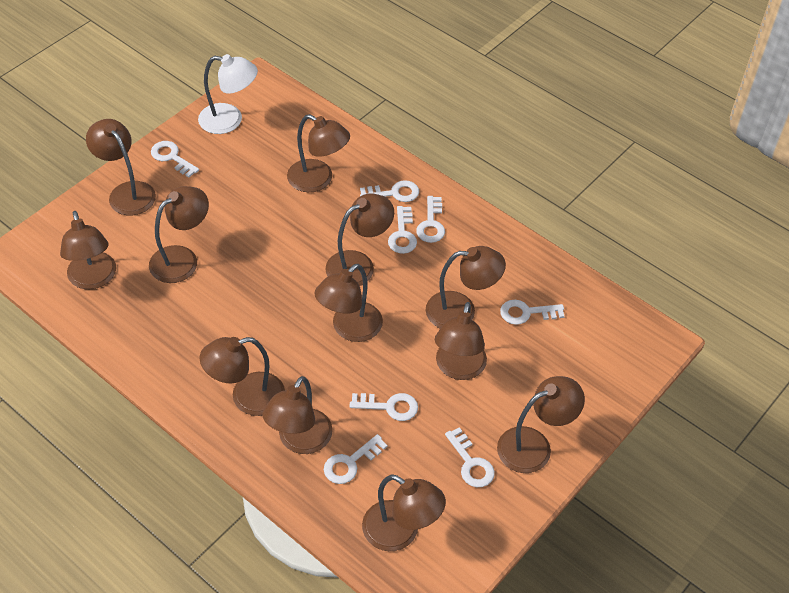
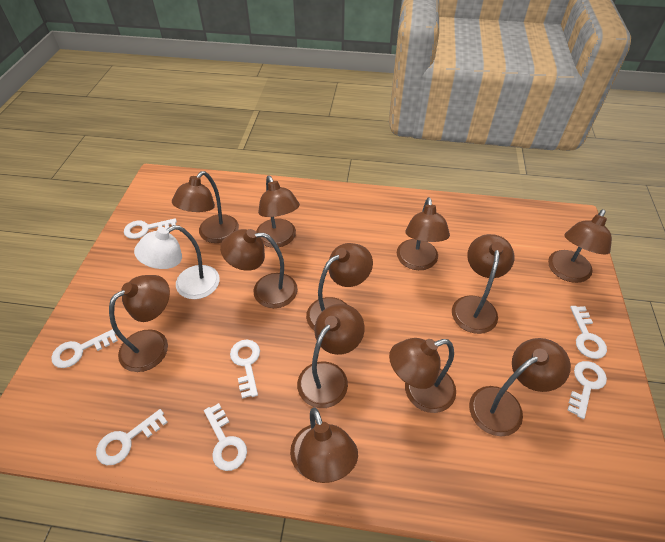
white key: [151,141,199,177] [324,434,387,484] [350,393,418,421] [360,180,419,202] [388,206,417,254] [416,196,445,243] [445,427,495,487] [500,300,565,325] = 8 -> [51,329,118,368] [96,409,168,465] [124,218,177,239] [204,403,247,471] [230,340,260,399] [567,361,607,419] [570,306,607,359] = 7

